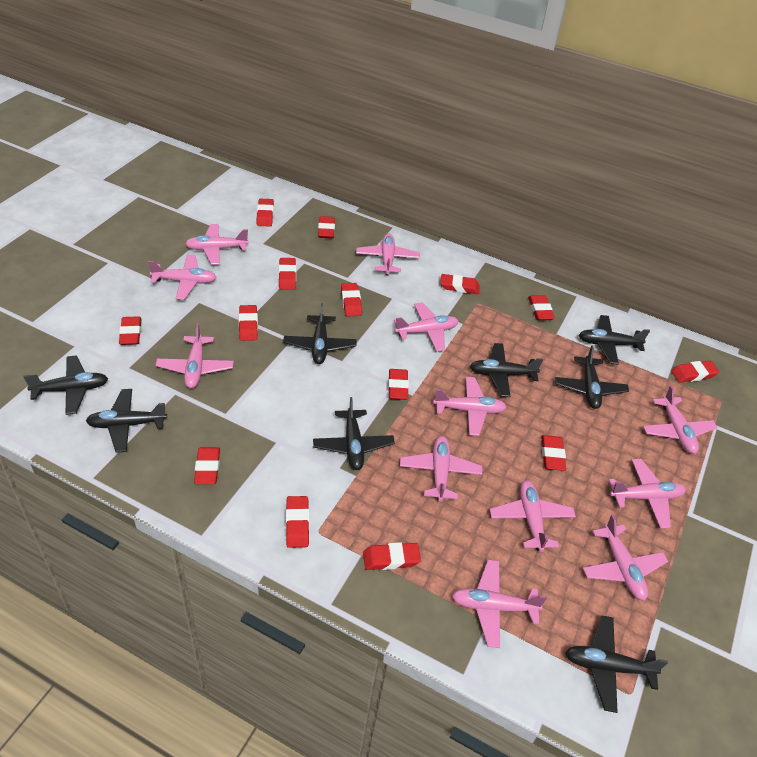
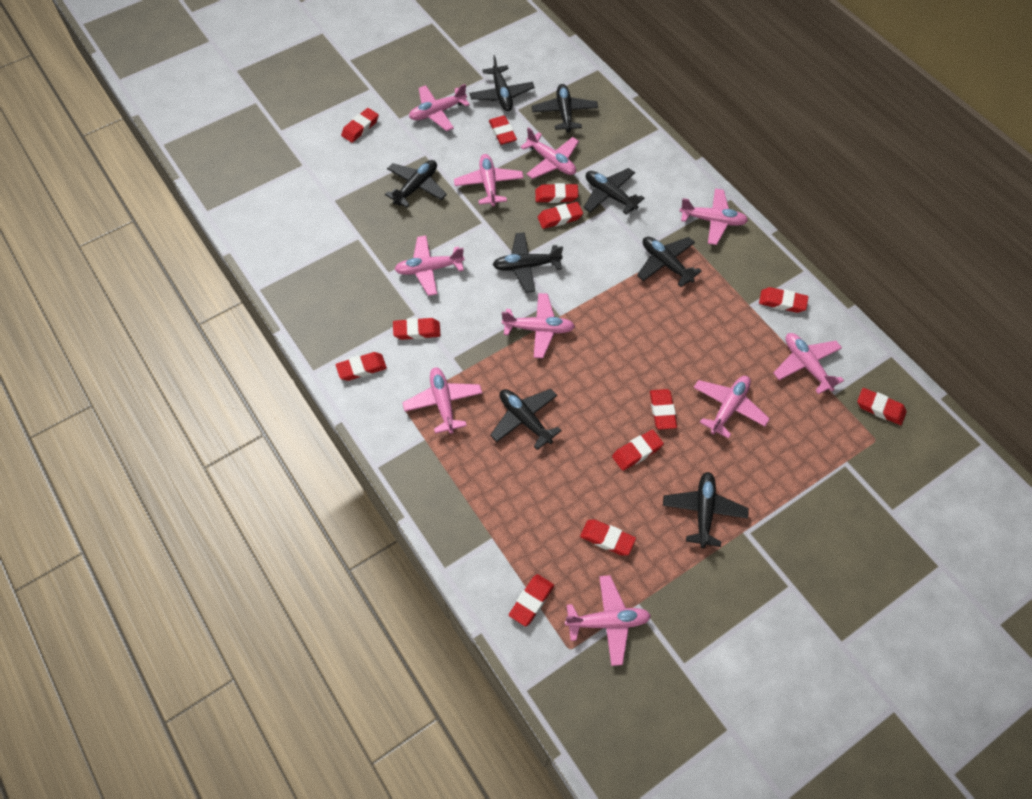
pink plane: [148,255,217,300] [155,323,234,388] [185,224,249,265] [356,234,420,276] [394,303,459,352] [400,436,482,502] [433,377,506,436] [452,560,547,648] [490,480,576,552] [583,514,668,601] [609,459,686,529] [643,386,718,454] = 12 -> [394,236,465,296] [402,367,482,434] [409,84,470,131] [454,154,524,206] [502,293,575,358] [520,127,579,179] [565,575,651,666] [679,188,748,245] [694,376,770,439] [773,333,844,394] = 10
red eraser: [119,316,141,345] [194,447,220,484] [239,305,258,341] [257,199,274,227] [279,258,296,290] [286,496,309,548] [318,216,335,239] [341,283,362,316] [363,542,421,570] [388,369,409,400] [440,274,480,294] [528,295,555,321] [541,435,566,471] [671,361,719,383] = 14 -> [336,352,387,381] [341,108,379,143] [393,318,441,340] [489,115,517,145] [509,574,554,627] [535,183,578,203] [538,202,583,229] [580,520,636,556] [612,430,664,471] [650,389,677,430] [759,287,808,313] [857,388,907,425] = 12

